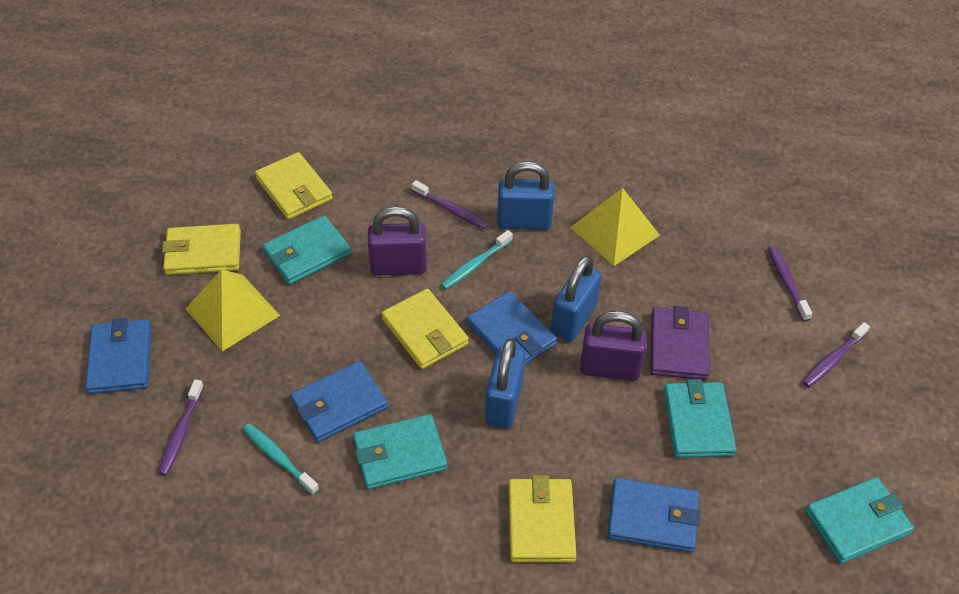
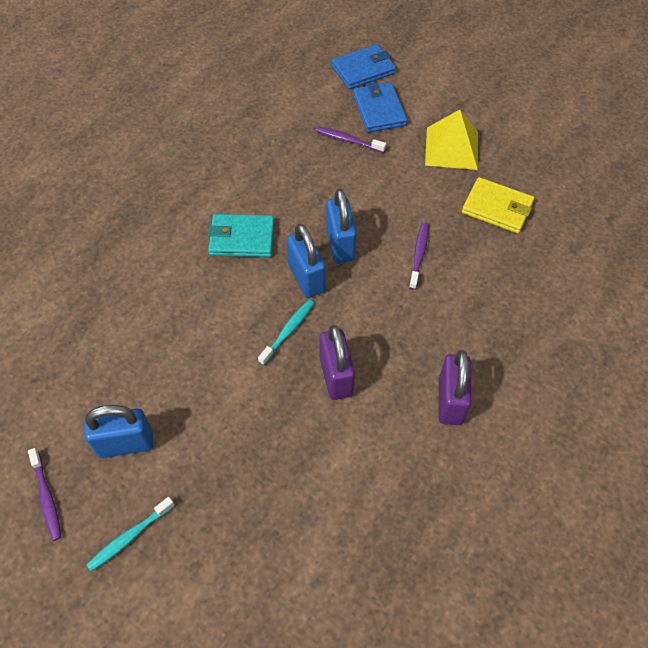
blue wallet: [85,318,152,394] [290,361,388,443] [467,291,557,365] [607,478,701,553] = 4 -> [331,44,396,89] [353,82,407,133] = 2
purple toothbrush: [158,379,204,475] [412,180,489,229] [768,246,812,321] [803,322,870,388] = 4 -> [28,448,61,541] [316,127,386,153] [409,222,429,290] = 3
purple wallet: [650,306,710,380] = 1 -> none = 0
turquoise wallet: [263,215,352,285] [353,414,447,490] [664,379,737,458] [805,477,914,564] = 4 -> [208,214,275,257] = 1
yellow pyramid: [185,269,280,351] [570,188,660,266] = 2 -> [425,110,478,170] = 1
yellow wallet: [162,224,241,275] [255,152,333,220] [381,289,469,369] [508,475,576,562] = 4 -> [462,177,534,234] = 1

